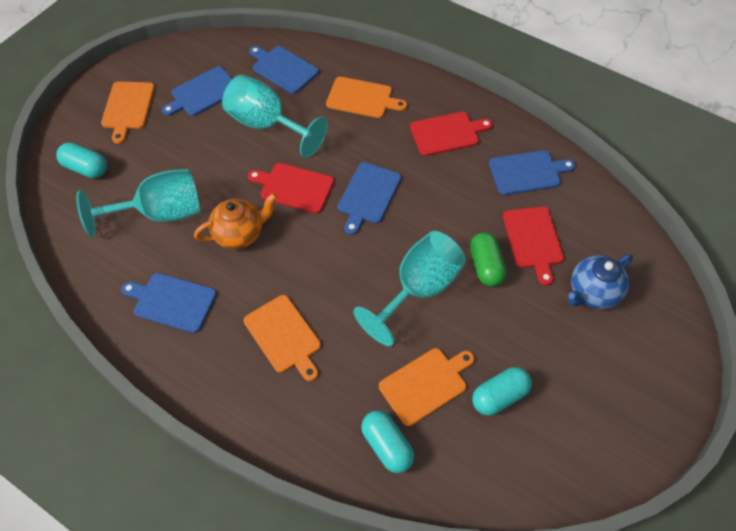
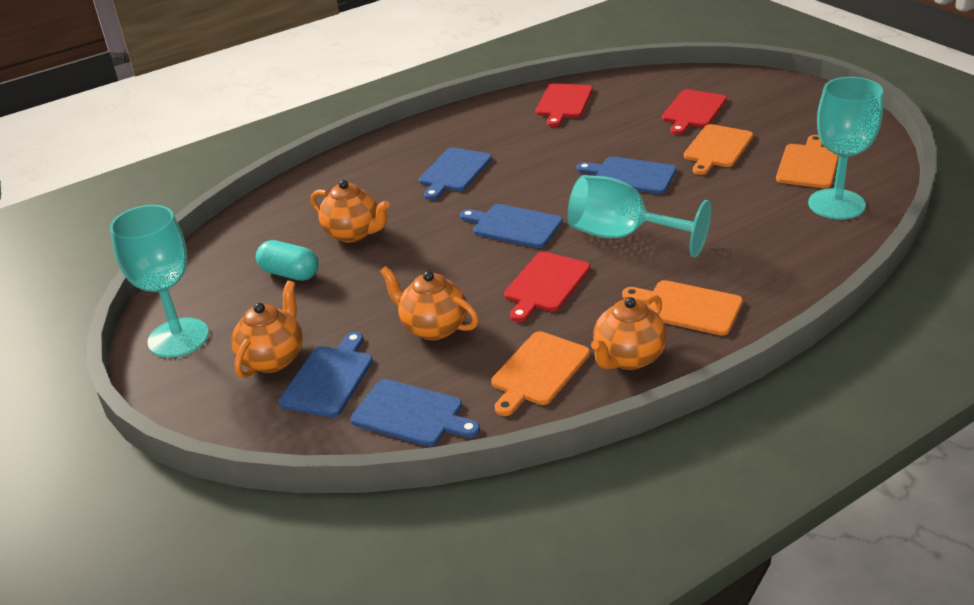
blue teapot: [568,254,633,309] = 1 -> none = 0
green capsule: [470,232,507,287] = 1 -> none = 0
orange teapot: [194,193,277,249] = 1 -> [231,281,303,378] [310,180,390,243] [380,266,479,340] [591,295,667,370] = 4
turquoise capsule: [56,143,107,178] [361,411,414,473] [472,367,532,416] = 3 -> [256,240,319,281] = 1

